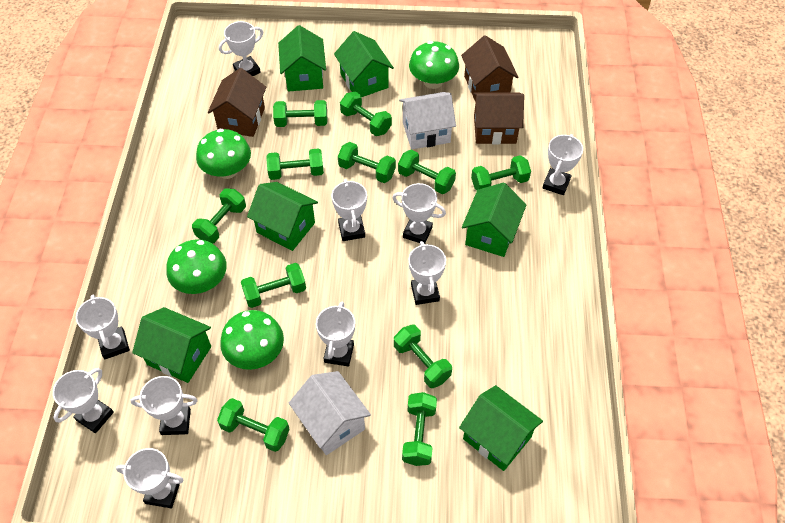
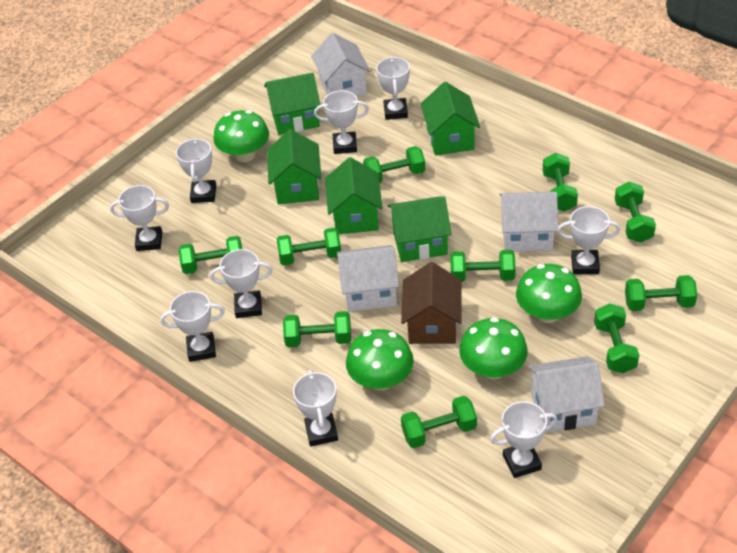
brown house: [208,68,267,137] [461,35,519,102] [473,92,524,144] = 3 -> [401,262,462,344] = 1
green dumbbell: [192,188,246,243] [217,398,290,452] [241,263,306,308] [266,148,324,180] [273,100,327,127] [338,142,396,183] [340,91,392,136] [394,324,452,388] [398,150,456,194] [402,392,437,466] [471,155,531,191] = 11 -> [179,236,242,274] [277,227,341,265] [283,311,351,347] [363,146,425,183] [401,396,477,448] [450,250,516,282] [543,153,578,212] [594,303,639,373] [615,182,656,243] [625,275,697,311] = 10
green house: [132,307,211,383] [247,182,318,251] [278,25,326,92] [334,31,394,97] [459,385,543,471] [462,182,526,257] = 6 -> [264,73,321,135] [267,129,321,204] [325,157,383,234] [388,196,451,262] [421,82,480,156] = 5
white house: [289,371,371,455] [399,92,456,149] = 2 -> [311,32,370,97] [337,245,399,312] [499,192,558,252] [528,356,605,433] = 4
white trophy: [53,368,114,433] [76,295,130,359] [116,448,184,508] [131,376,198,435] [219,21,263,76] [316,301,355,367] [332,179,367,241] [392,183,446,244] [409,241,446,305] [542,134,583,195] = 10 -> [110,185,169,251] [160,291,225,362] [176,138,216,203] [210,249,273,318] [293,370,338,447] [314,90,369,154] [376,57,410,120] [490,401,557,478] [557,206,620,275] = 9

